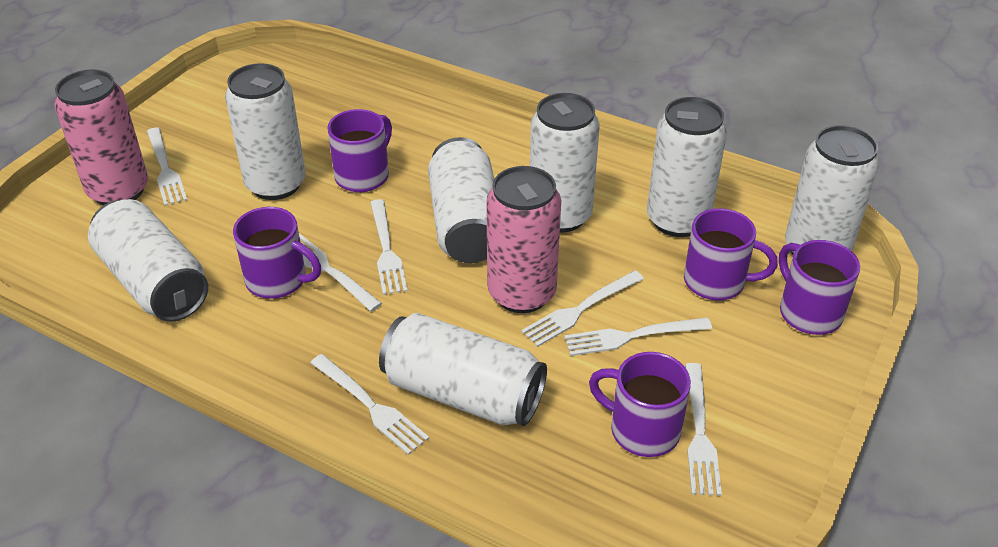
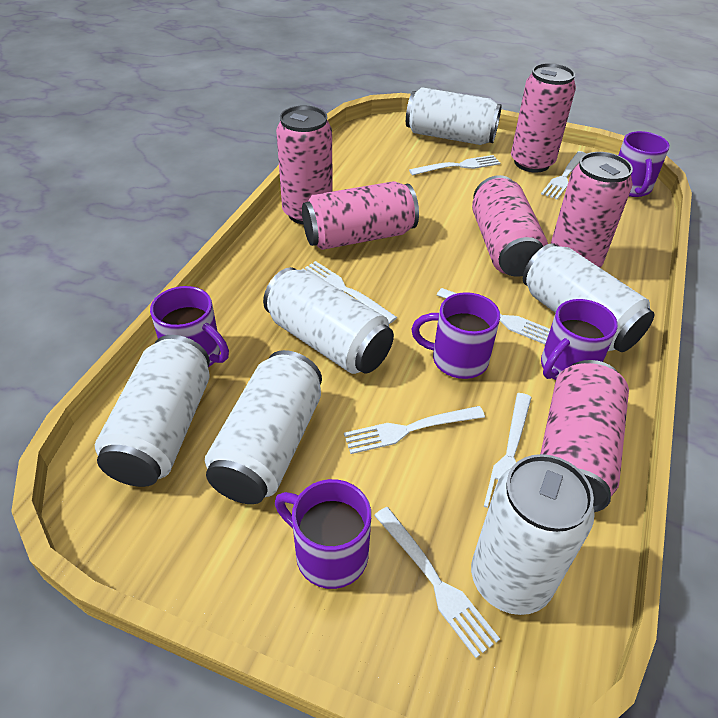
pink can: [54,69,148,205] [486,166,561,313] = 2 -> [276,105,333,224] [302,181,419,250] [472,175,548,277] [511,63,576,173] [540,360,629,512] [551,152,633,268] = 6
white can: [88,199,208,322] [225,63,306,200] [379,313,547,426] [428,137,494,263] [530,93,600,233] [647,97,727,237] [785,125,880,255] = 7 -> [95,335,210,487] [205,350,322,504] [263,267,394,374] [406,87,502,145] [471,454,595,615] [523,243,654,352] = 6

